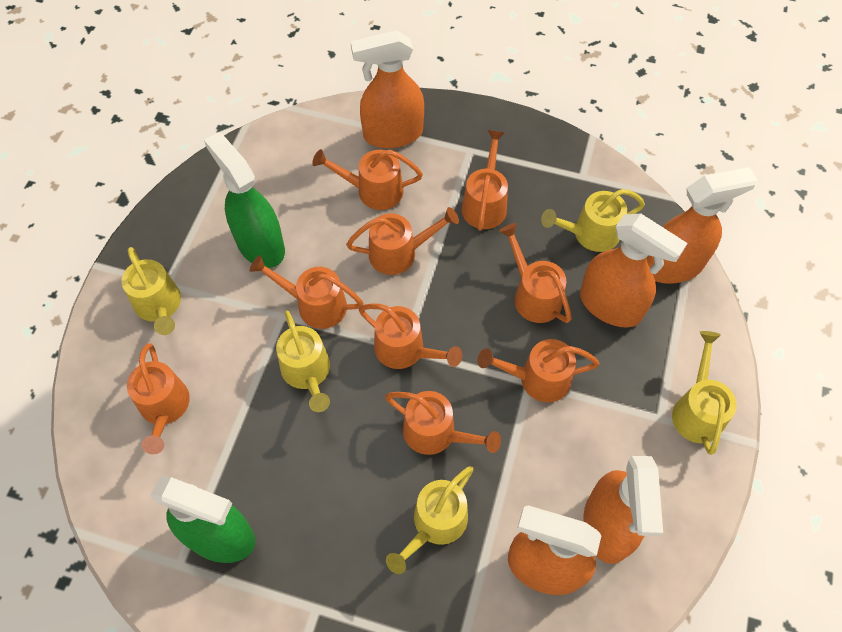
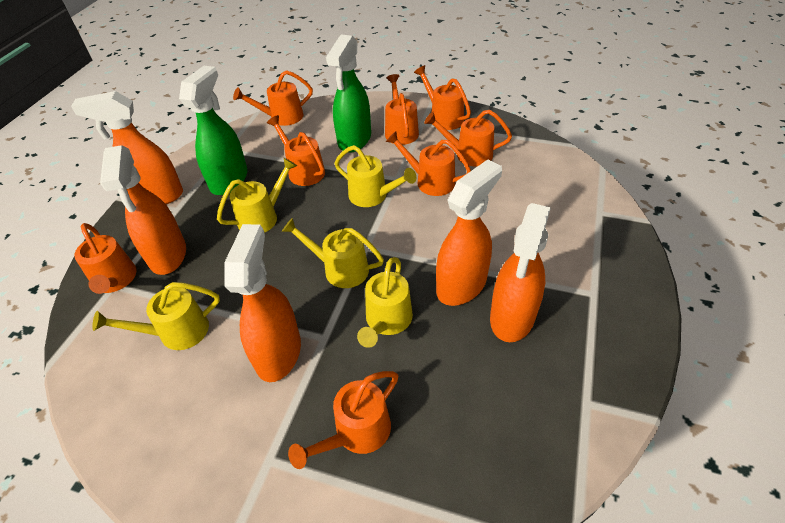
orange watering can: [127,344,190,454] [250,255,363,329] [312,149,423,210] [346,207,459,275] [359,303,462,369] [385,391,501,455] [462,130,508,231] [478,339,600,402] [499,223,572,323] = 9 -> [75,223,137,294] [233,70,313,126] [267,115,325,186] [288,371,398,469] [385,74,419,145] [386,131,471,196] [414,65,471,130] [424,110,512,166] = 8

